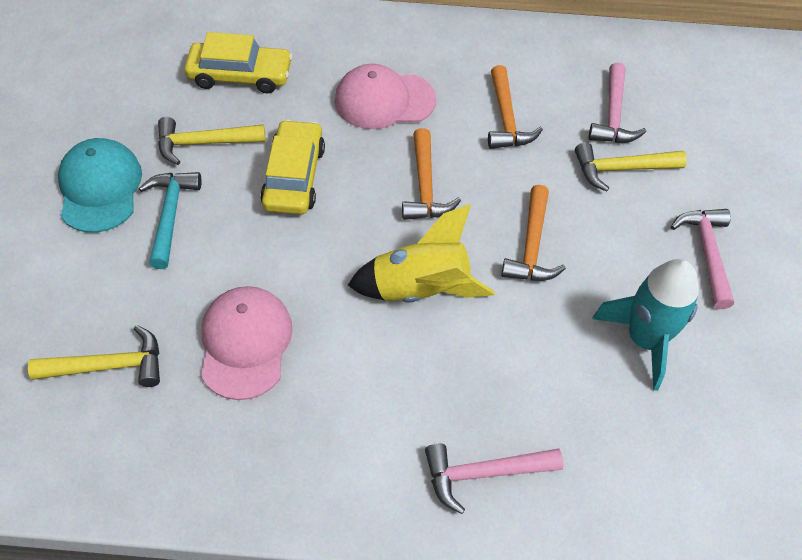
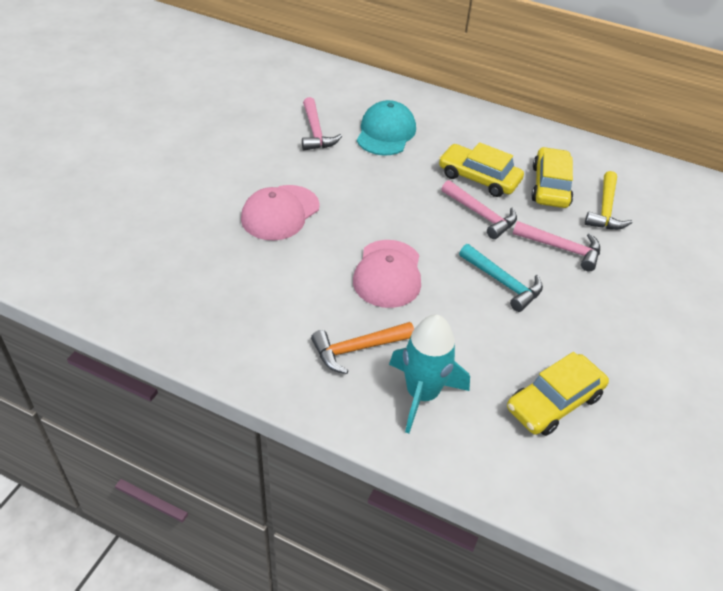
orange hammer: [402,128,461,220] [488,65,543,149] [501,185,566,281] = 3 -> [311,322,414,374] = 1
yellow car: [184,32,292,94] [260,120,325,215] = 2 -> [439,142,524,197] [507,352,609,436] [531,147,573,208] = 3
yellow hammer: [28,325,160,387] [158,117,266,165] [575,142,687,191] = 3 -> [585,171,633,230] = 1
yellow rocket: [348,204,495,303] = 1 -> none = 0

